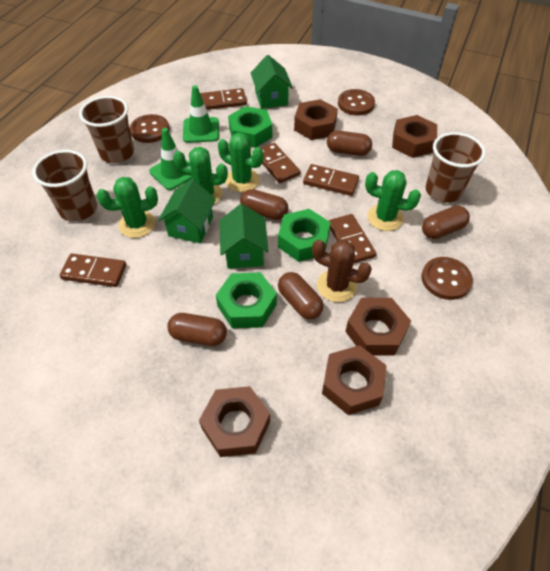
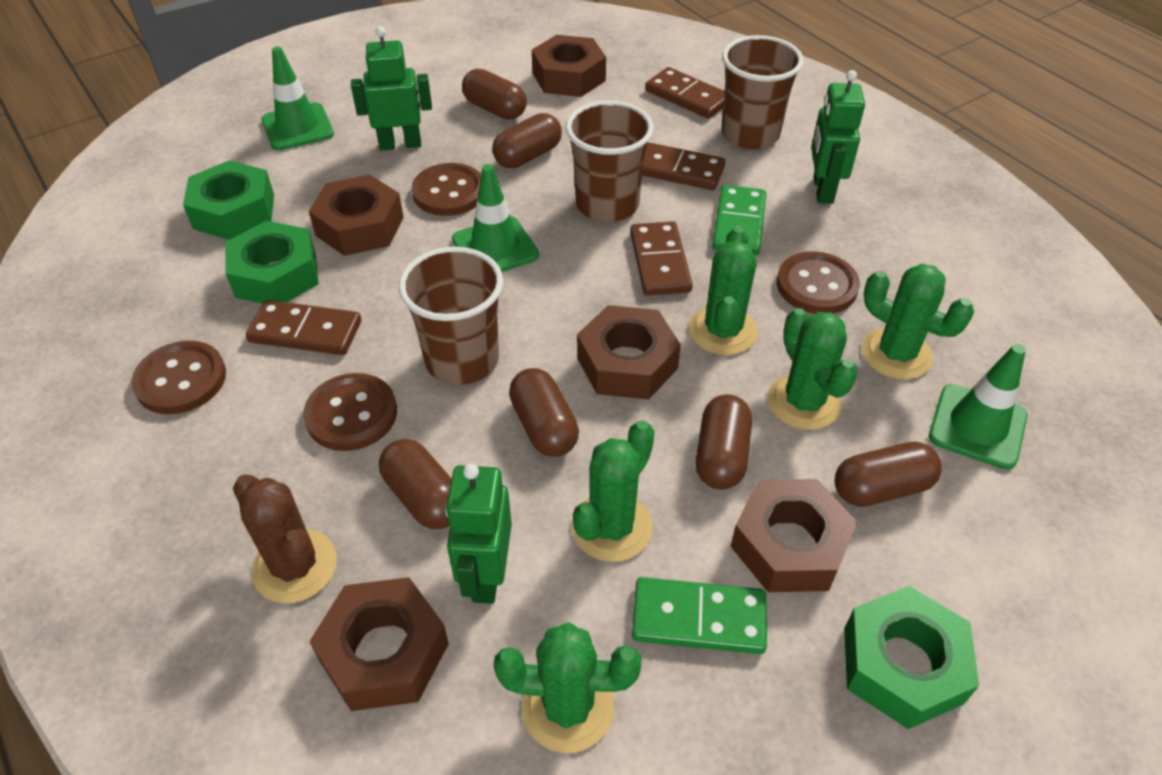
brown button: [130,114,169,143] [338,89,375,116] [421,257,473,300] = 3 -> [131,341,226,414] [303,373,397,451] [412,163,481,216] [777,251,860,314] = 4
brown capsule: [167,313,227,346] [240,189,288,220] [278,272,324,319] [327,130,372,156] [422,206,470,239] = 5 -> [379,439,452,529] [462,69,527,119] [492,113,562,168] [509,368,579,457] [696,394,752,490] [835,441,942,507] = 6
brown domino: [59,254,126,287] [200,88,247,110] [261,143,301,183] [303,164,359,196] [329,214,376,264] = 5 -> [246,300,361,355] [630,221,693,296] [643,142,726,190] [645,67,725,119] = 4
green cactus: [97,177,158,238] [173,147,228,205] [218,133,263,192] [365,170,421,231] = 4 -> [494,622,641,753] [571,420,655,562] [689,227,758,355] [768,308,858,430] [861,263,974,380] = 5
green domino: none = 0 -> [632,577,767,654] [712,185,766,255] = 2
green house: [158,179,216,243] [219,204,268,269] [251,55,293,109] = 3 -> none = 0
green robot: none = 0 -> [351,26,432,150] [445,463,512,604] [811,70,865,204] = 3
green traffic cone: [149,128,193,190] [183,85,219,143] = 2 -> [261,47,334,151] [452,164,539,272] [929,344,1027,469] = 3

